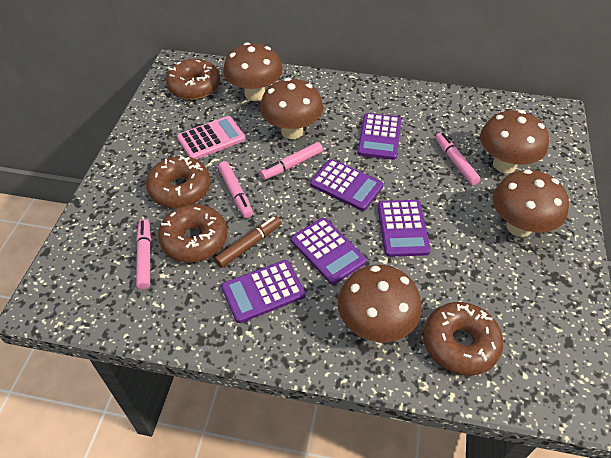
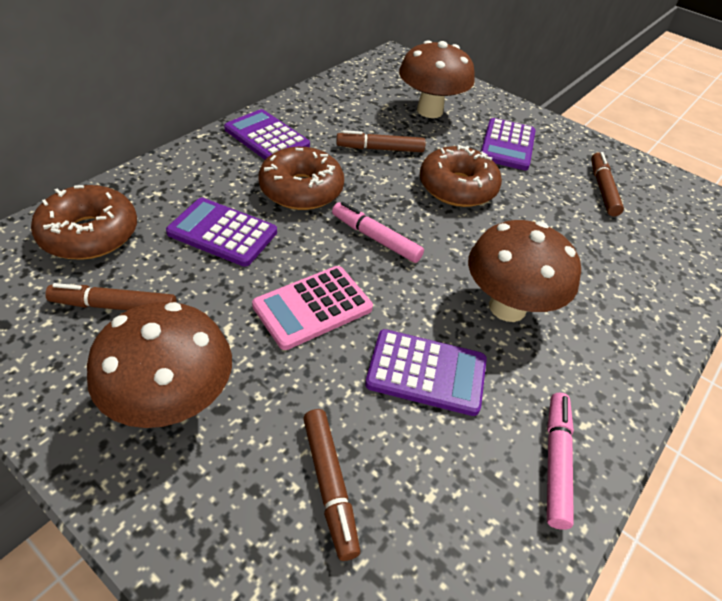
brown donut: [146,156,211,208] [158,204,227,262] [166,59,220,100] [423,302,503,375] = 4 -> [31,185,137,260] [258,147,344,210] [420,145,502,207] = 3
brown marker: [214,216,281,268] = 1 -> [45,283,177,310] [303,409,360,561] [336,130,426,152] [591,152,624,216] = 4
brown mushroom: [223,42,283,101] [260,78,323,139] [338,265,422,342] [480,110,549,173] [493,169,569,237] = 5 -> [87,302,232,428] [399,40,475,118] [468,220,581,322] = 3
pink marker: [136,219,151,289] [218,161,253,218] [260,142,323,180] [435,132,481,185] = 4 -> [332,202,424,263] [547,392,574,530] = 2
purple calculator: [221,260,305,323] [291,218,367,285] [310,159,383,211] [358,113,401,160] [378,200,431,257] = 5 -> [166,198,277,267] [224,109,310,160] [365,329,487,416] [481,118,536,171] = 4

